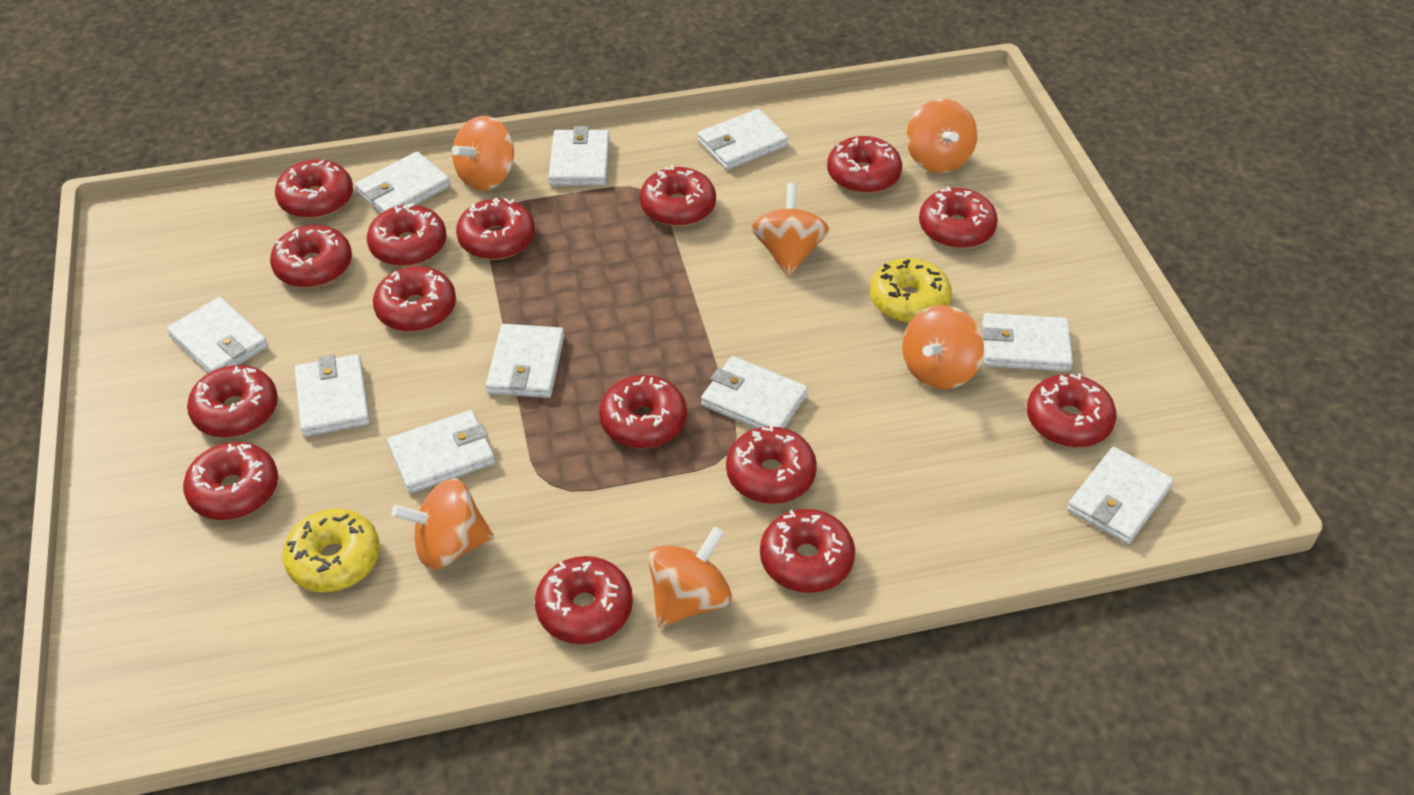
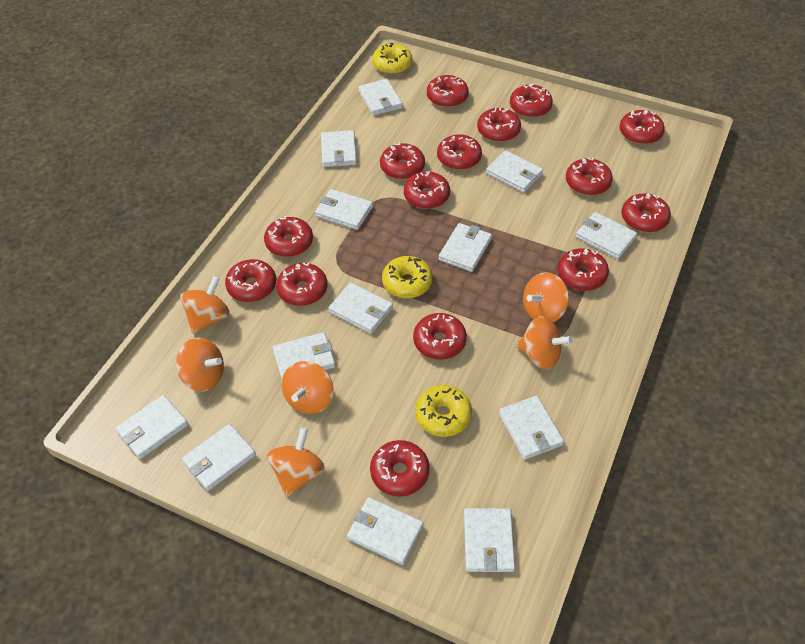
white wallet: [167,297,268,373] [295,354,370,437] [355,152,451,213] [387,410,495,493] [486,324,564,398] [549,126,610,186] [698,109,789,170] [701,356,808,428] [982,313,1073,372] [1067,447,1174,544] = 10 -> [115,395,188,459] [182,424,256,491] [273,332,336,379] [315,189,373,230] [321,130,357,167] [328,282,393,334] [347,497,423,565] [358,79,403,116] [439,223,492,272] [464,508,515,572] [486,150,543,193] [499,396,564,460] [576,212,637,259] = 13
yellow donut: [282,508,380,592] [870,258,952,323] = 2 -> [372,43,413,74] [382,256,433,299] [415,385,472,437] = 3

